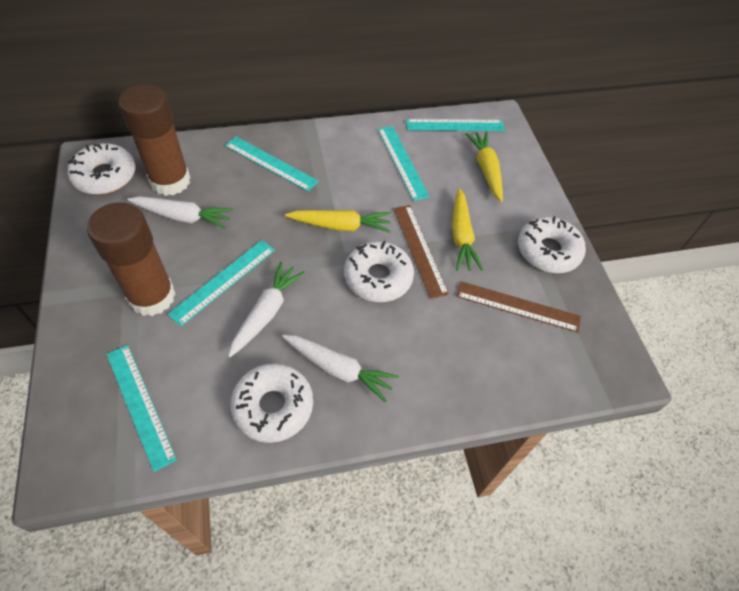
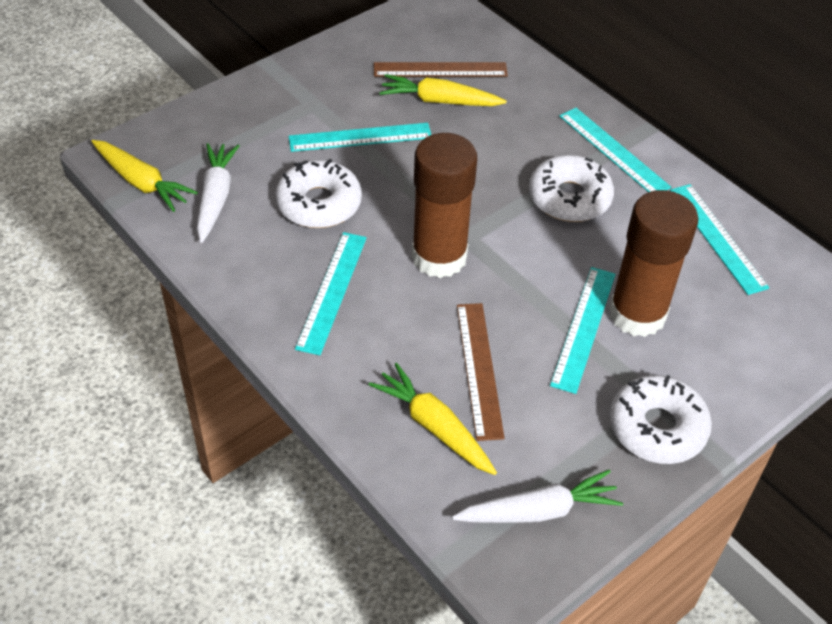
white carrot: [127,196,233,229] [228,262,305,357] [282,335,399,402] = 3 -> [197,143,239,243] [452,470,623,523] = 2
white donut: [67,143,135,194] [230,363,313,443] [344,241,414,302] [518,216,586,273] = 4 -> [275,159,362,228] [529,155,614,222] [610,375,712,464] = 3

